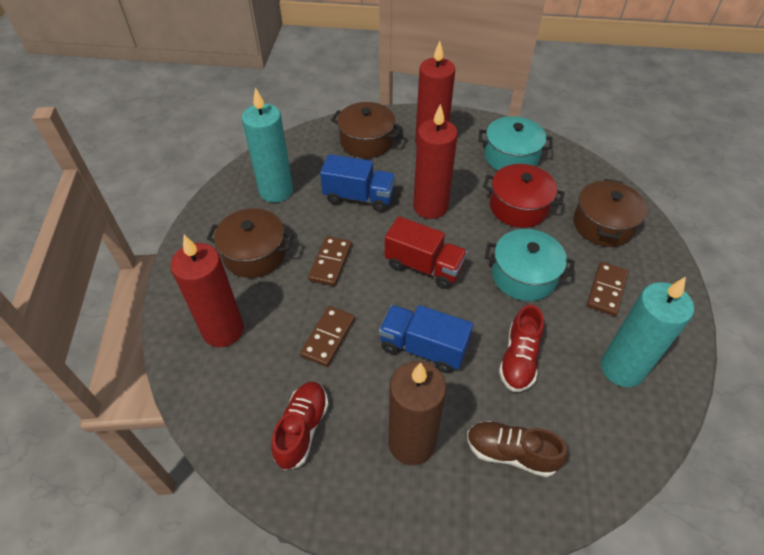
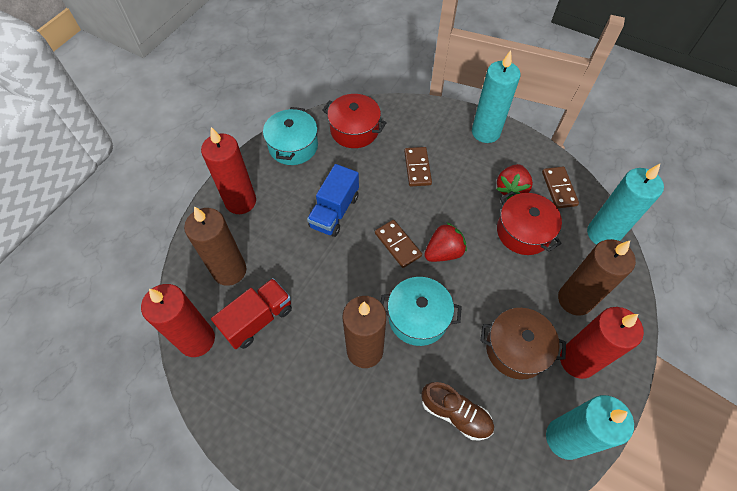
blue truck: [320,154,396,212] [379,305,473,373] = 2 -> [307,164,359,237] = 1
brown candle: [389,361,446,465] = 1 -> [184,206,246,286] [342,296,386,368] [558,239,636,316] = 3
brown pot: [207,208,294,278] [331,102,402,158] [574,179,647,247] = 3 -> [480,308,566,380] = 1
red pot: [483,164,565,228] = 1 -> [322,94,387,148] [497,191,562,255] = 2
red shoe: [271,382,328,470] [499,305,544,392] = 2 -> none = 0
red strawberry: none = 0 -> [424,222,467,262] [497,164,533,199] = 2
turquoise candle: [242,87,293,203] [601,277,694,387] = 2 -> [472,50,521,143] [546,395,634,460] [587,164,664,245] = 3

